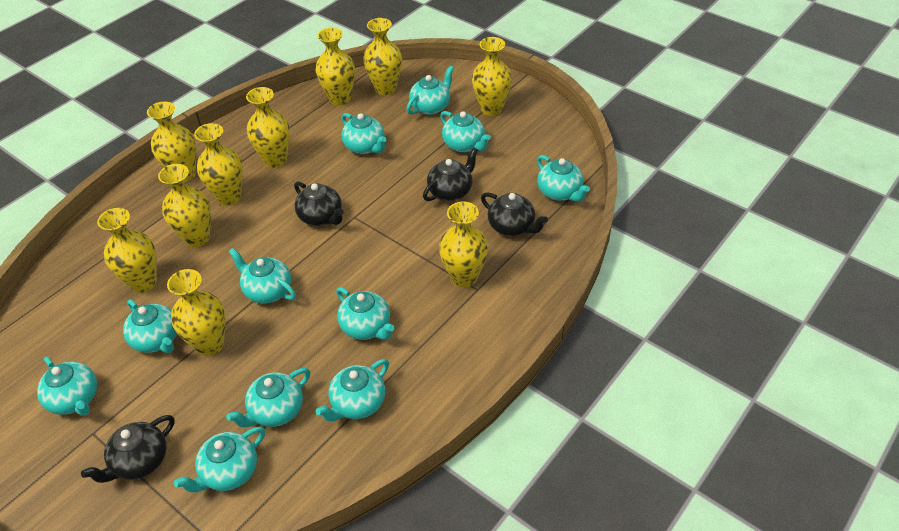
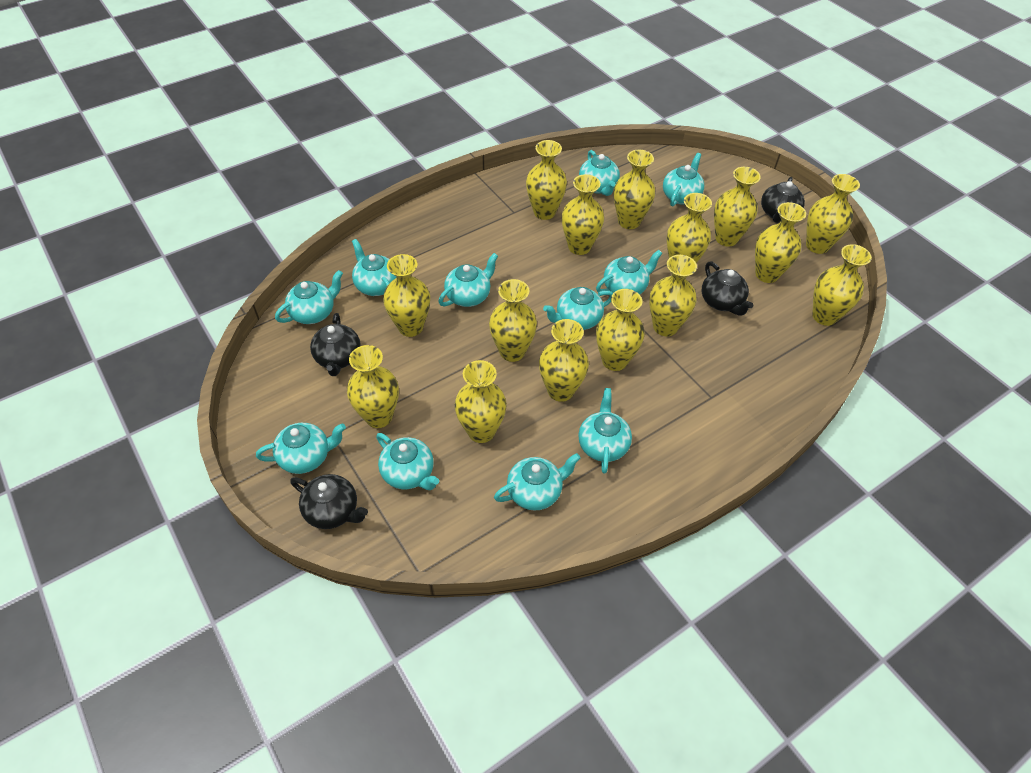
yellow vase: [97,208,157,293] [147,102,196,182] [158,164,211,247] [167,269,226,356] [194,123,243,205] [246,87,290,168] [316,28,355,105] [363,18,402,95] [439,202,488,288] [472,37,512,116] = 10 -> [347,345,399,428] [383,254,430,337] [455,360,507,443] [489,279,537,362] [526,140,567,220] [539,319,589,402] [562,174,604,255] [596,289,644,371] [614,150,655,229] [649,255,697,336] [667,193,712,263] [714,167,761,247] [755,202,806,283] [806,174,860,254] [812,244,872,326] = 15

